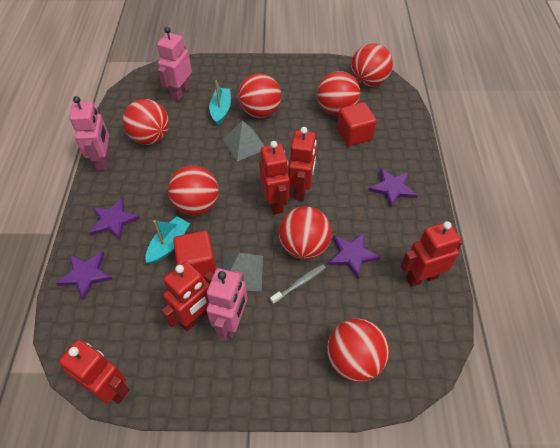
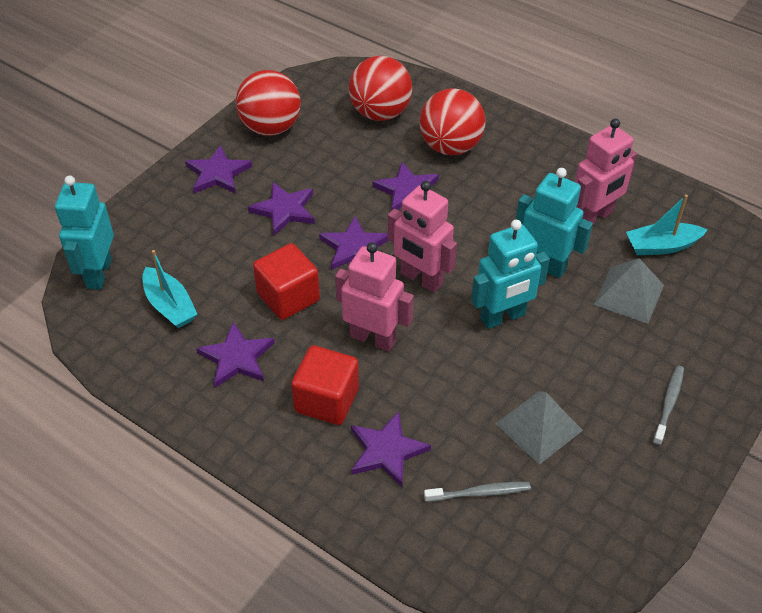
grey toothbrush: [270,264,326,304] = 1 -> [424,482,531,502] [653,365,684,446] = 2
purple star: [56,251,113,300] [89,197,140,240] [329,233,381,278] [368,168,417,208] = 4 -> [185,145,252,194] [196,322,275,388] [248,182,315,235] [319,216,389,270] [351,411,431,487] [372,162,439,211] = 6
red ball: [122,99,169,145] [168,165,219,215] [238,73,281,118] [279,206,332,260] [317,71,360,116] [327,319,389,382] [351,43,393,87] = 7 -> [235,70,301,136] [349,56,412,121] [420,88,485,155] = 3
red robot: [59,340,129,404] [161,261,214,331] [259,141,290,215] [288,127,317,201] [401,221,462,287] = 5 -> none = 0
turquoise robot: none = 0 -> [55,176,114,289] [471,220,550,329] [516,168,593,278] = 3

